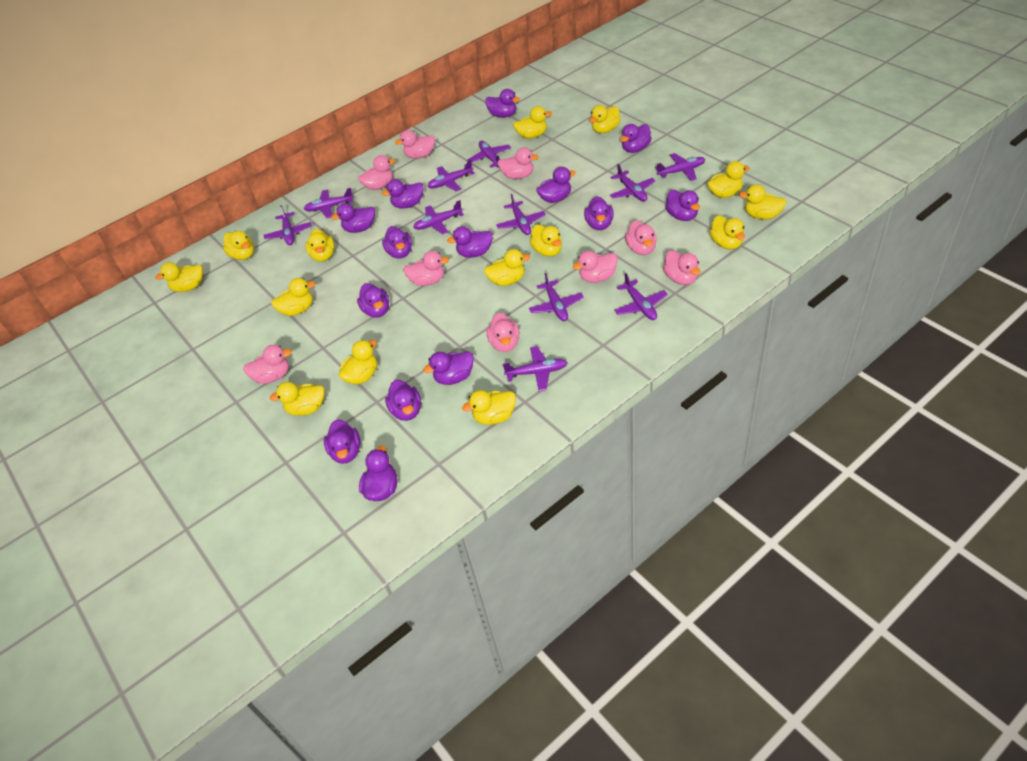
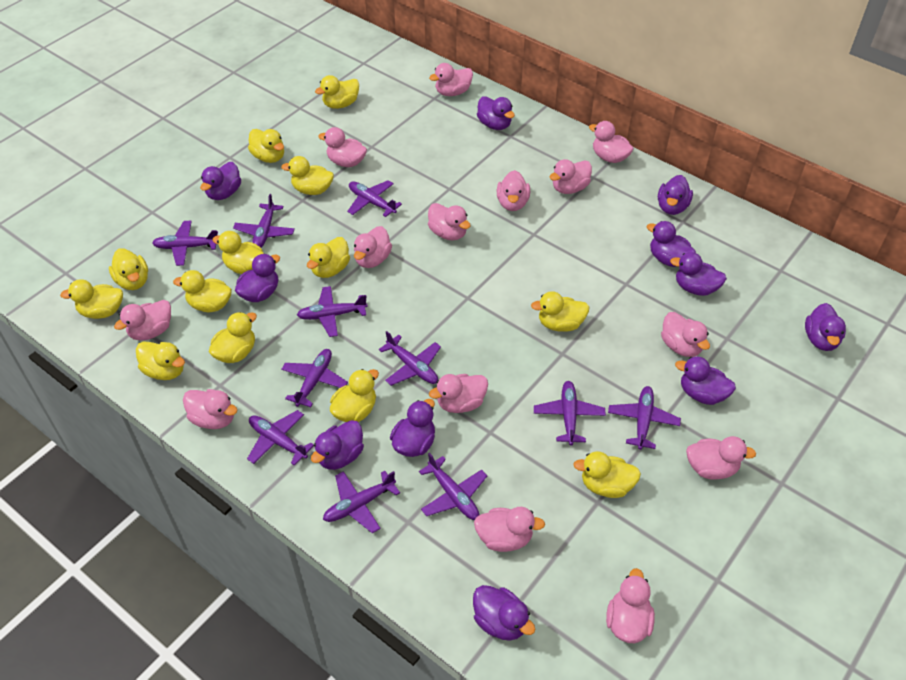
pink duck: [243,345,292,384] [358,155,395,190] [395,130,435,159] [403,251,449,286] [486,313,520,352] [498,147,539,179] [573,251,618,283] [625,220,657,255] [663,250,701,285] = 9 -> [114,300,171,340] [183,389,237,429] [318,127,367,167] [354,226,392,268] [428,203,471,240] [429,63,473,96] [429,374,488,413] [474,507,545,552] [497,170,530,211] [550,159,592,194] [589,121,634,163] [606,568,655,643] [661,312,710,357] [686,436,756,480] = 14
purple duck: [324,419,360,464] [331,203,375,233] [357,283,389,318] [359,446,398,501] [382,179,423,209] [382,226,412,259] [385,380,421,421] [423,351,474,385] [447,226,493,258] [485,89,520,118] [536,167,576,203] [584,196,614,230] [620,124,652,153] [665,190,700,221] = 14 -> [200,162,241,200] [235,253,280,302] [311,420,364,470] [390,399,435,457] [473,585,536,641] [477,96,515,130] [647,221,696,267] [658,175,693,215] [670,252,727,296] [675,356,736,405] [805,303,846,351] = 11
yellow duck: [155,262,203,292] [223,231,254,260] [270,382,325,416] [271,278,315,316] [305,229,335,262] [338,340,377,385] [462,390,516,425] [484,249,530,286] [513,106,552,139] [530,224,562,257] [589,105,620,133] [707,161,750,198] [709,215,745,249] [739,184,787,219] = 14 -> [60,279,123,319] [109,248,148,290] [136,341,185,380] [173,270,232,312] [209,312,257,363] [212,231,264,274] [248,129,284,163] [281,156,334,195] [307,237,350,278] [315,75,359,109] [330,369,379,422] [531,291,589,332] [573,451,641,498] = 13

